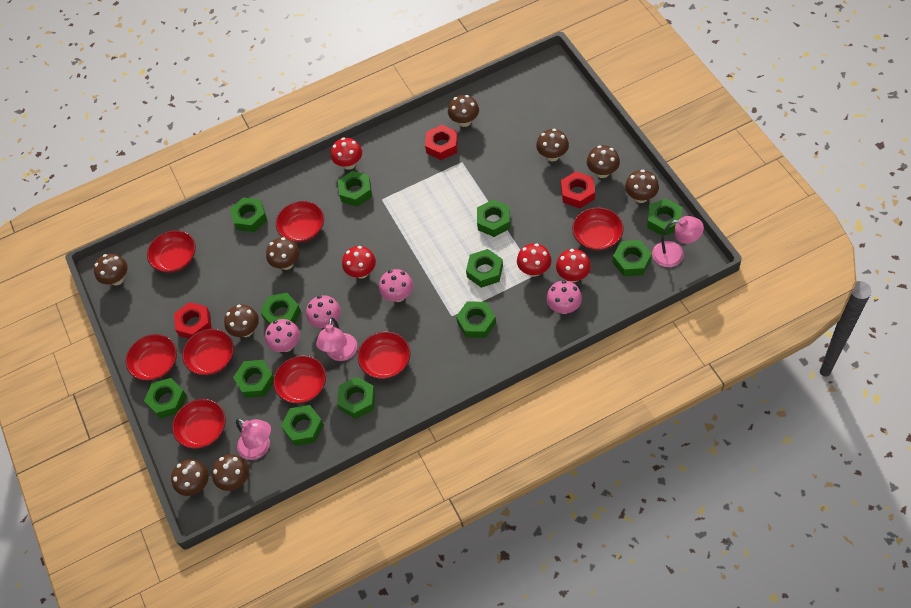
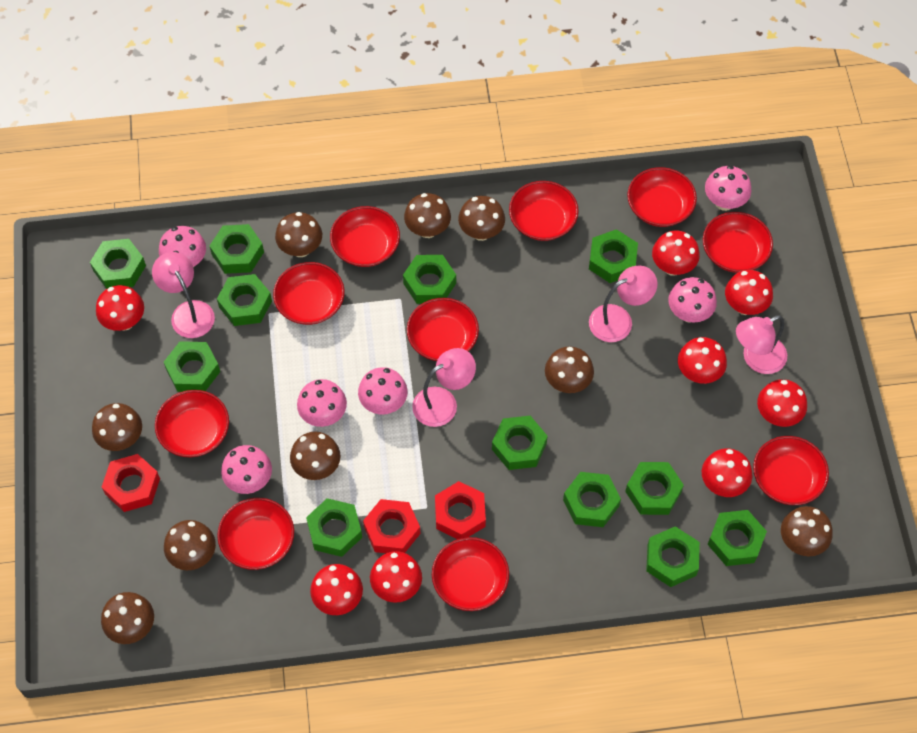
pink lamp: [236,419,271,460] [316,318,357,361] [652,216,704,267] = 3 -> [152,252,215,338] [412,348,476,427] [589,266,658,342] [736,315,787,374] = 4
pink mushroom: [265,319,300,352] [306,295,341,328] [379,269,413,302] [546,281,582,314] = 4 -> [159,226,206,268] [221,445,272,494] [297,379,347,427] [358,367,408,414] [668,277,717,323] [705,165,751,211] = 6
red bowl: [125,334,177,381] [147,230,196,273] [172,399,226,449] [182,329,234,375] [273,355,326,404] [276,201,324,243] [358,332,410,379] [572,207,624,251] = 8 -> [155,390,229,458] [217,498,294,570] [273,262,345,325] [330,206,400,267] [407,298,479,361] [432,537,509,611] [509,181,579,241] [627,167,697,227] [703,212,773,273] [753,436,829,505] = 10
red mushroom: [331,137,362,170] [342,246,376,279] [517,243,551,277] [556,249,591,282] = 4 -> [96,285,144,331] [310,564,363,615] [370,551,422,603] [652,231,700,276] [678,337,727,384] [702,448,753,497] [725,270,773,315] [757,379,807,427] = 8

